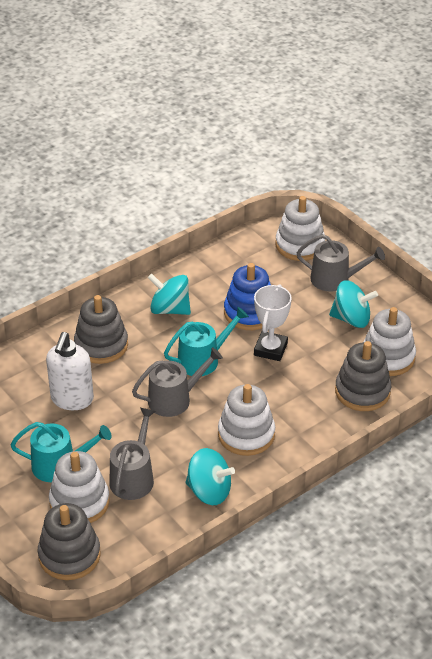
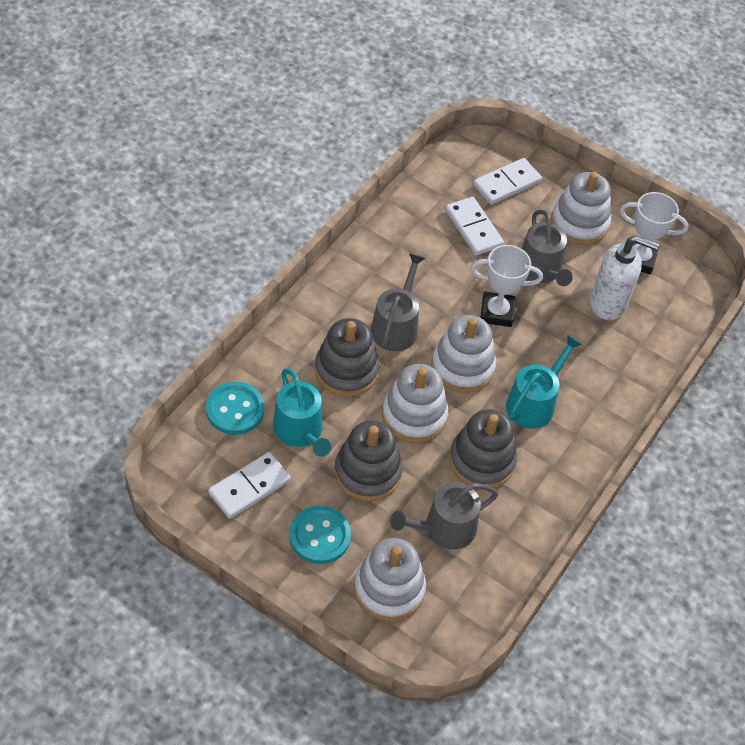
blue stacking toy: [224,263,271,330] = 1 -> none = 0
turquoise button: none = 0 -> [206,382,264,435] [289,506,351,564] = 2
turquoise spinning top: [148,273,191,315] [186,448,235,505] [329,280,378,328] = 3 -> none = 0
white domino: none = 0 -> [208,452,291,519] [445,197,504,255] [473,158,542,205] = 3
white trophy: [254,284,292,361] = 1 -> [471,245,543,327] [620,192,689,274] = 2

